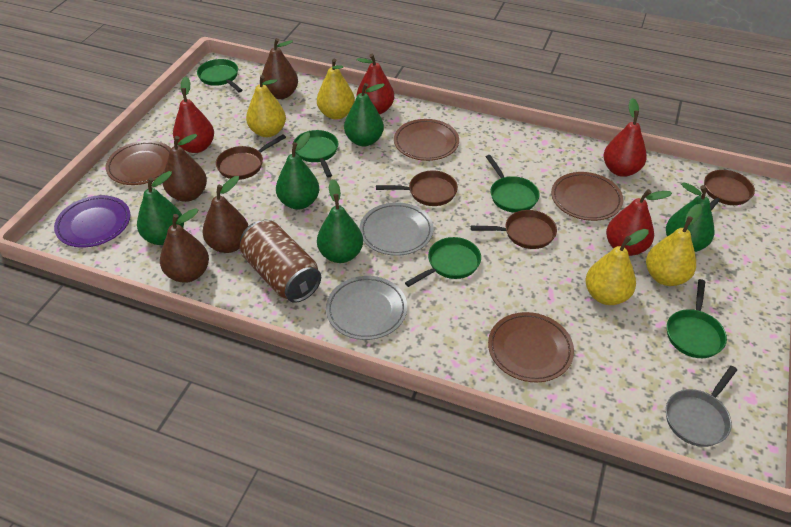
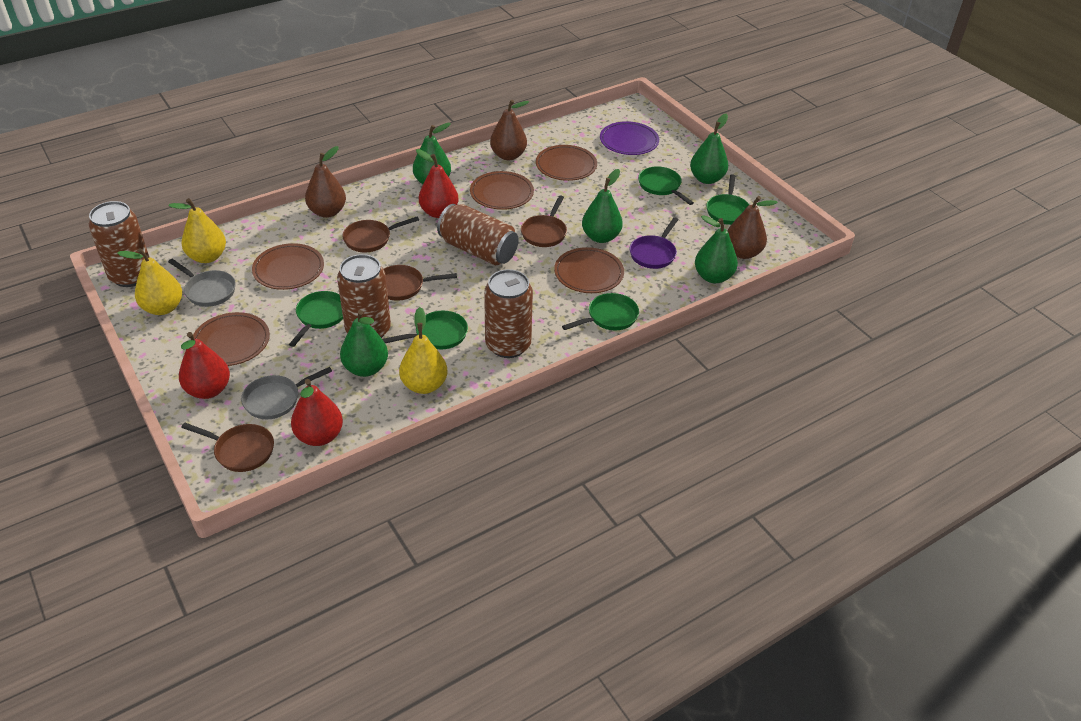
brown can: [240,220,321,303] = 1 -> [89,201,150,287] [337,254,391,338] [437,204,519,265] [484,269,533,358] = 4
brown pear: [160,208,209,283] [163,134,207,202] [202,176,248,253] [262,38,298,99] = 4 -> [305,146,346,218] [490,100,529,160] [727,196,778,259] = 3
brown plate: [106,141,171,185] [394,119,459,161] [488,312,574,382] [551,172,623,221] = 4 -> [193,312,270,366] [252,243,324,290] [470,171,534,210] [536,145,597,181] [554,247,624,293] = 5
grey pan: [666,366,737,447] = 1 -> [168,259,236,307] [241,367,332,419] = 2
grey plate: [326,276,407,340] [359,202,433,256] = 2 -> none = 0
purple pan: none = 0 -> [630,217,678,269] = 1
red pear: [173,76,214,153] [356,54,394,114] [604,98,647,177] [606,189,672,256] = 4 -> [179,332,230,399] [291,379,343,446] [416,149,459,218] = 3
yellow pear: [246,75,286,137] [317,58,355,120] [585,229,649,305] [646,204,702,286] = 4 -> [117,248,182,315] [168,198,226,263] [399,307,448,394] = 3

